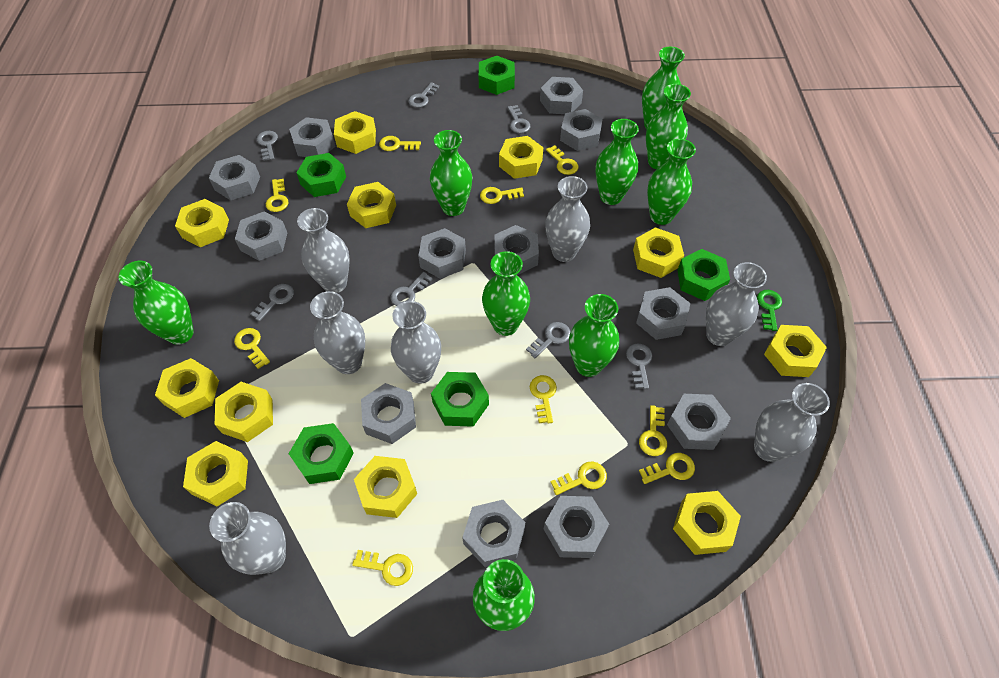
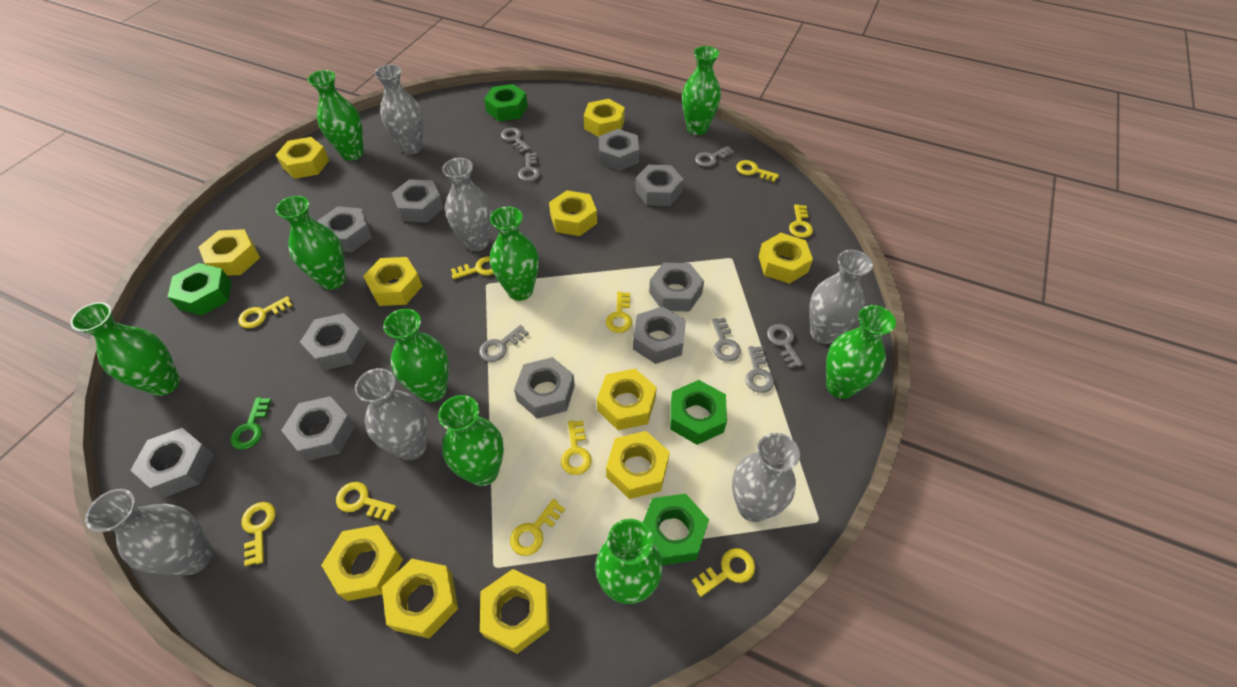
green nut: [289,423,354,484] [297,153,346,197] [431,372,489,427] [478,56,515,95] [677,249,730,301] = 5 -> [168,263,231,316] [484,84,528,122] [643,493,709,565] [670,380,727,445] = 4
grey nut: [209,155,260,200] [235,212,287,261] [289,117,336,157] [361,383,416,444] [418,228,466,279] [462,500,525,568] [494,225,539,275] [540,77,583,114] [544,496,609,558] [560,109,603,151] [636,287,690,340] [667,394,731,450] = 12 -> [130,428,214,498] [281,396,355,461] [300,313,366,370] [317,206,372,252] [392,179,444,222] [514,357,575,419] [599,129,639,171] [633,306,686,364] [635,165,684,206] [649,263,704,311] = 10
grey vase: [209,502,286,575] [297,208,350,293] [310,291,365,374] [391,301,441,384] [545,176,590,262] [706,262,767,346] [754,383,830,462] = 7 -> [85,489,213,575] [355,368,428,460] [374,64,423,155] [442,158,492,251] [732,433,800,522] [809,250,873,344] = 6

